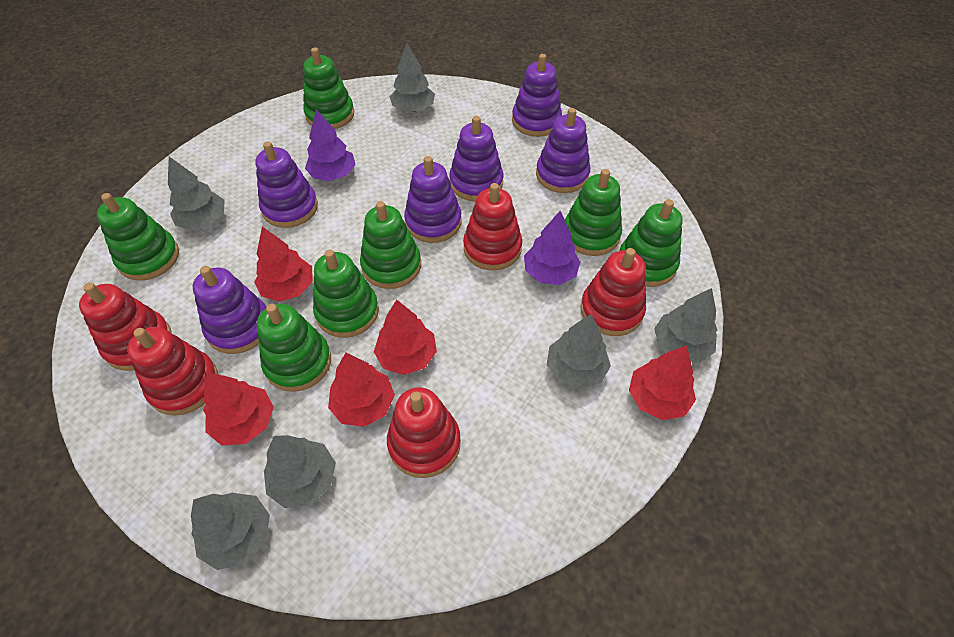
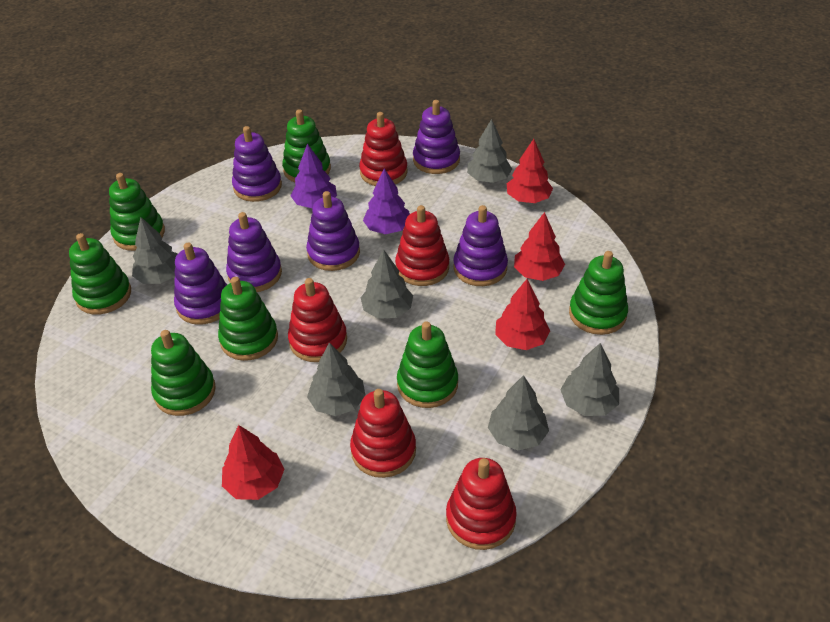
red tree: [203,372,274,445] [254,227,313,302] [328,353,395,427] [374,300,437,375] [629,346,696,420] = 5 -> [222,425,284,500] [495,279,550,350] [507,139,553,203] [514,212,565,281] = 4

